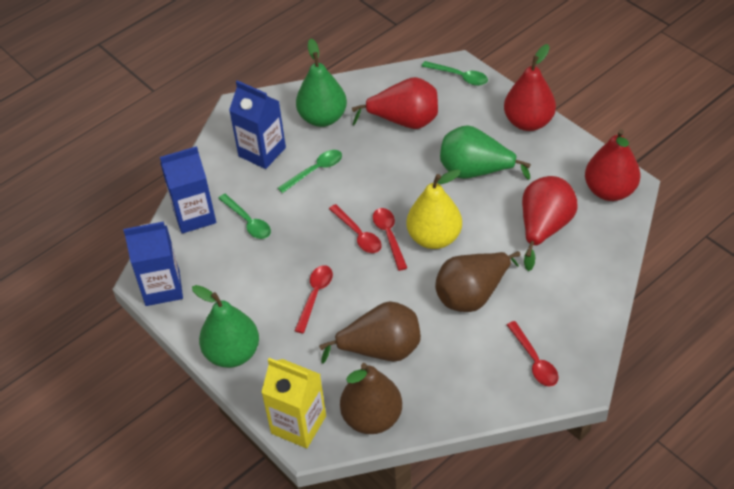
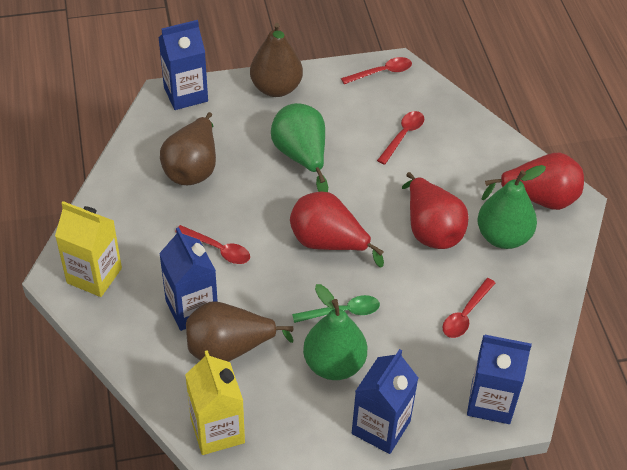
blue carton: [123,221,183,306] [160,146,216,234] [229,80,286,169] = 3 -> [158,20,208,110] [159,227,218,331] [352,349,418,454] [467,335,532,424] = 4
green spoon: [218,194,271,239] [278,150,342,193] [422,61,488,86] = 3 -> [292,295,380,323] = 1
red pear: [352,77,438,129] [504,44,556,131] [522,176,577,271] [585,129,641,201] = 4 -> [290,192,384,268] [402,172,468,249] [482,153,584,210] = 3
yellow carton: [261,358,326,448] = 1 -> [55,201,122,297] [185,350,245,455] = 2
yellow pear: [406,169,462,249] = 1 -> none = 0

